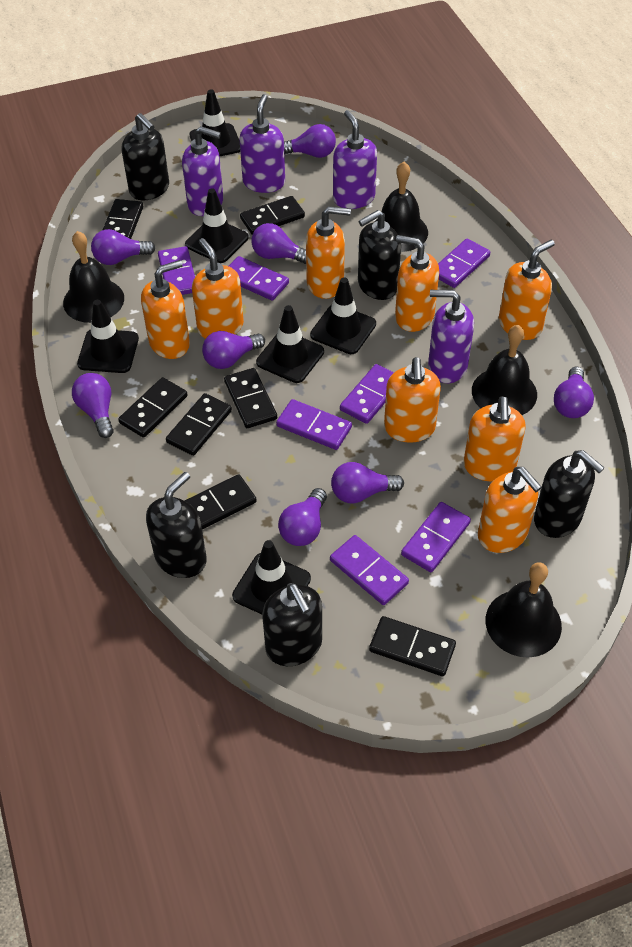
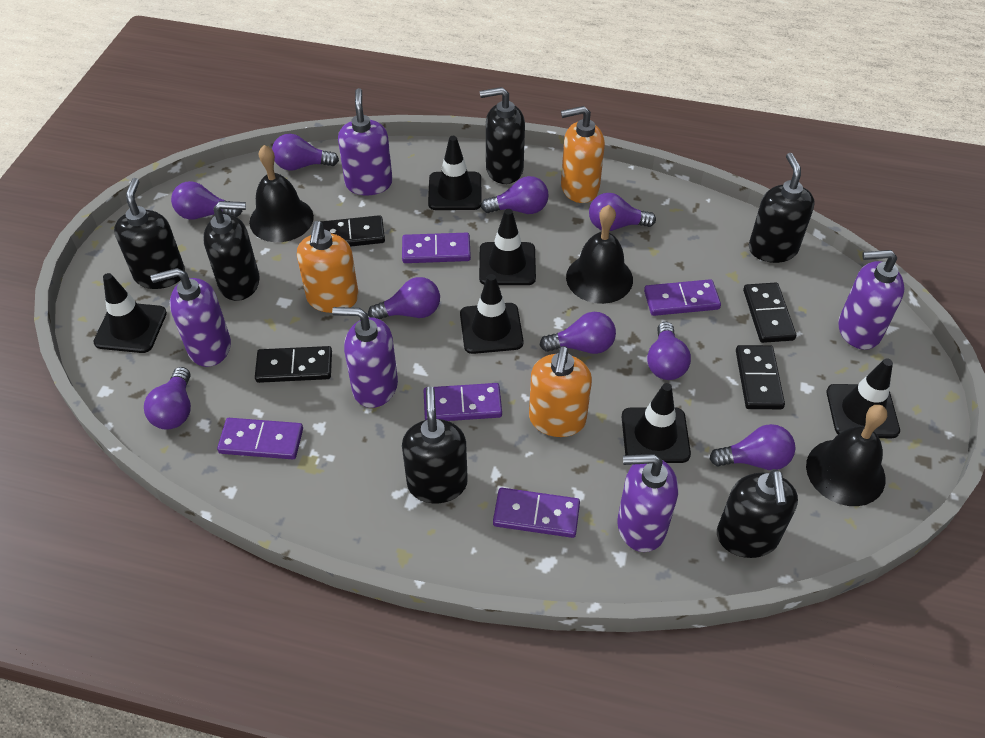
black bell: [63,231,124,323] [374,162,428,252] [472,325,537,415] [486,562,562,658] = 4 -> [249,145,314,242] [566,205,633,304] [806,405,887,506] = 3
black domino: [103,199,143,239] [118,377,187,438] [166,393,232,456] [185,474,257,530] [224,368,277,428] [240,196,305,235] [369,616,456,676] = 7 -> [255,346,332,383] [321,215,385,247] [736,345,785,409] [743,282,796,343] = 4
black soap dispenser: [122,113,169,200] [146,472,207,578] [262,583,322,666] [358,210,401,300] [534,450,604,538] = 5 -> [114,178,185,289] [203,201,260,301] [402,387,468,503] [480,87,525,184] [717,469,798,558] [749,153,815,263] = 6
orange soap dispenser: [141,260,190,359] [192,238,244,339] [306,206,351,299] [384,357,441,443] [395,235,439,332] [463,396,526,481] [478,467,542,553] [499,240,555,340] = 8 -> [297,221,359,313] [529,346,592,437] [561,106,605,203] = 3
purple domino: [158,246,195,295] [229,256,289,301] [276,399,352,450] [330,535,409,605] [340,364,394,424] [401,502,471,572] [438,238,490,288] = 7 -> [217,418,303,459] [402,233,471,263] [423,383,502,421] [493,488,580,538] [644,279,721,316] = 5
purple light bulb: [72,373,114,438] [91,229,155,265] [202,331,265,369] [252,223,306,264] [278,488,327,546] [284,124,336,158] [331,462,404,504] [554,367,594,418] = 8 -> [144,367,191,430] [171,181,242,220] [272,134,339,171] [368,277,440,319] [481,176,549,214] [540,312,616,354] [589,193,656,231] [647,322,691,380] [710,424,796,470] = 9
purple soap dispenser: [182,126,223,216] [239,94,285,193] [333,110,377,209] [428,290,474,383] = 4 -> [150,268,231,367] [332,307,398,408] [338,88,393,195] [617,454,678,552] [838,250,905,350] = 5

